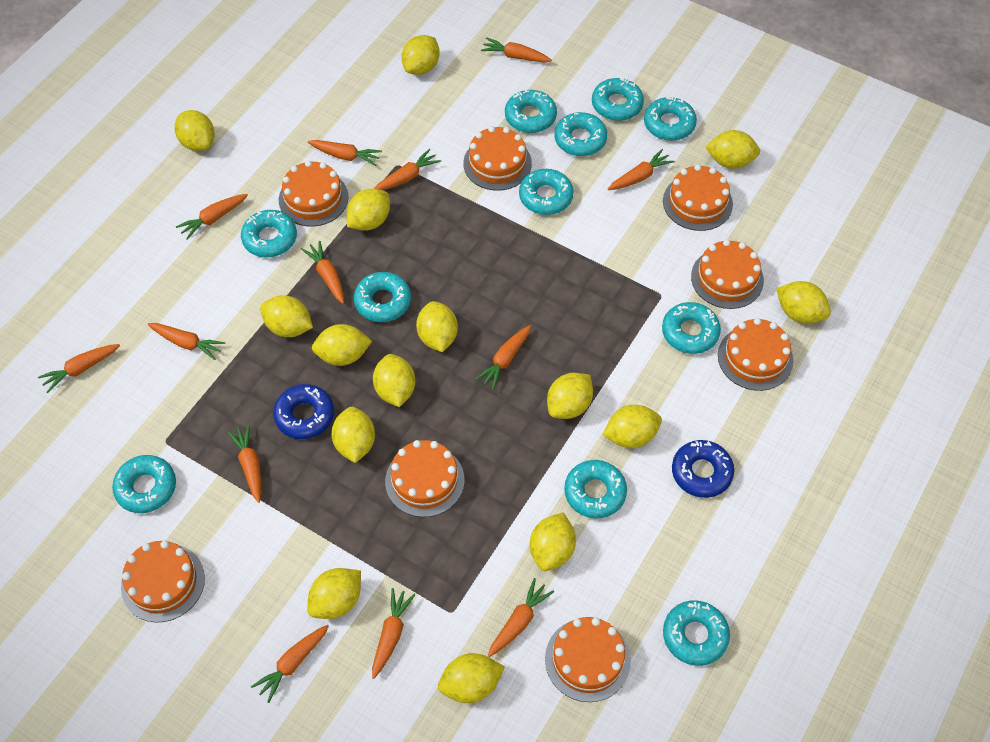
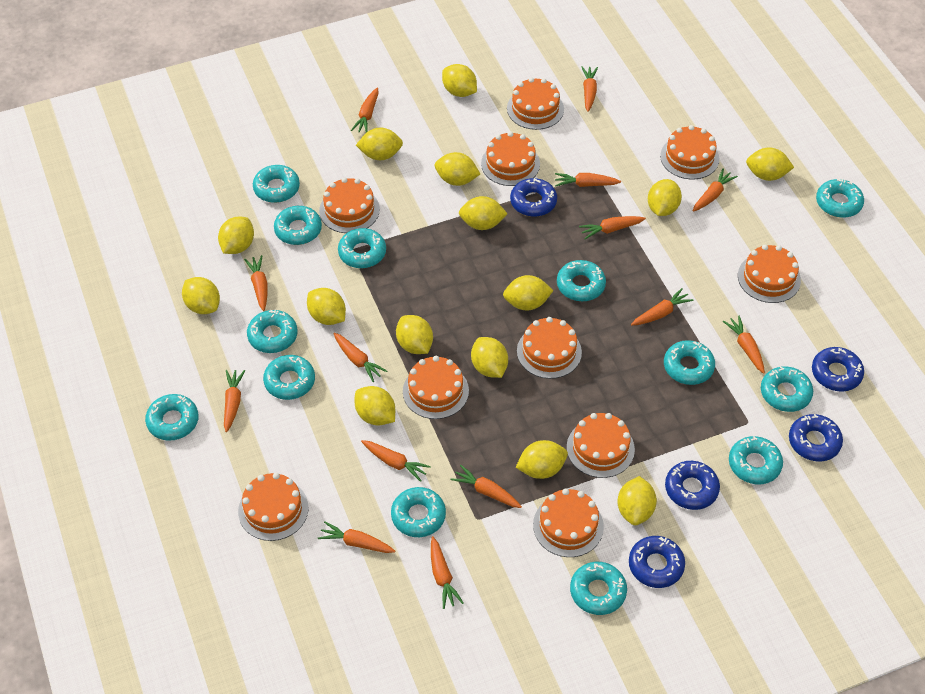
blue donut: [273,384,334,439] [672,440,734,498] = 2 -> [510,178,557,217] [629,536,685,588] [665,461,720,510] [789,414,843,461] [812,347,864,392] = 5
orange cake: [121,540,205,622] [279,160,349,227] [385,440,465,517] [463,126,532,191] [545,617,631,702] [663,164,733,231] [691,239,764,309] [718,318,793,391] = 8 -> [238,473,309,541] [319,177,380,233] [403,356,469,419] [481,131,540,186] [507,77,564,130] [517,317,582,379] [533,488,604,557] [567,413,635,478] [660,125,719,179] [738,245,801,303] = 10
orange carrot: [38,344,120,393] [148,323,225,360] [176,194,248,240] [227,424,261,503] [251,625,329,703] [301,241,344,304] [308,140,382,166] [372,588,415,679] [374,149,441,190] [475,325,531,390] [481,37,552,63] [488,578,554,657] [608,149,675,190] = 13 -> [224,370,245,432] [244,255,267,311] [318,521,395,553] [333,333,387,382] [351,88,379,133] [361,440,431,482] [431,536,464,609] [451,465,522,508] [555,173,621,187] [579,216,646,239] [582,66,598,112] [631,288,693,326] [693,168,738,212] [723,316,765,374] = 14
turquoise donut: [112,455,176,513] [241,210,297,258] [354,272,411,322] [505,89,557,133] [519,169,574,215] [555,112,607,156] [564,460,627,519] [592,78,644,121] [644,96,697,141] [662,302,721,354] [663,601,730,666] = 11 -> [145,394,199,441] [247,310,298,353] [253,165,300,203] [263,355,315,400] [274,206,322,245] [338,228,386,268] [391,487,446,537] [557,260,606,301] [570,562,627,615] [664,340,715,385] [729,436,783,484] [761,366,813,412] [816,179,864,218] = 13

